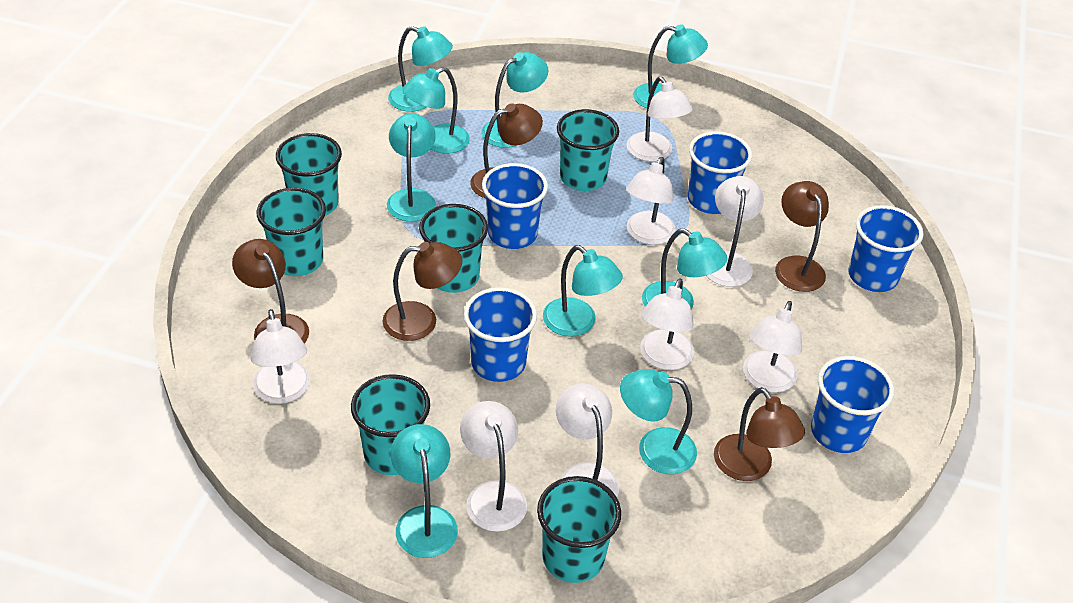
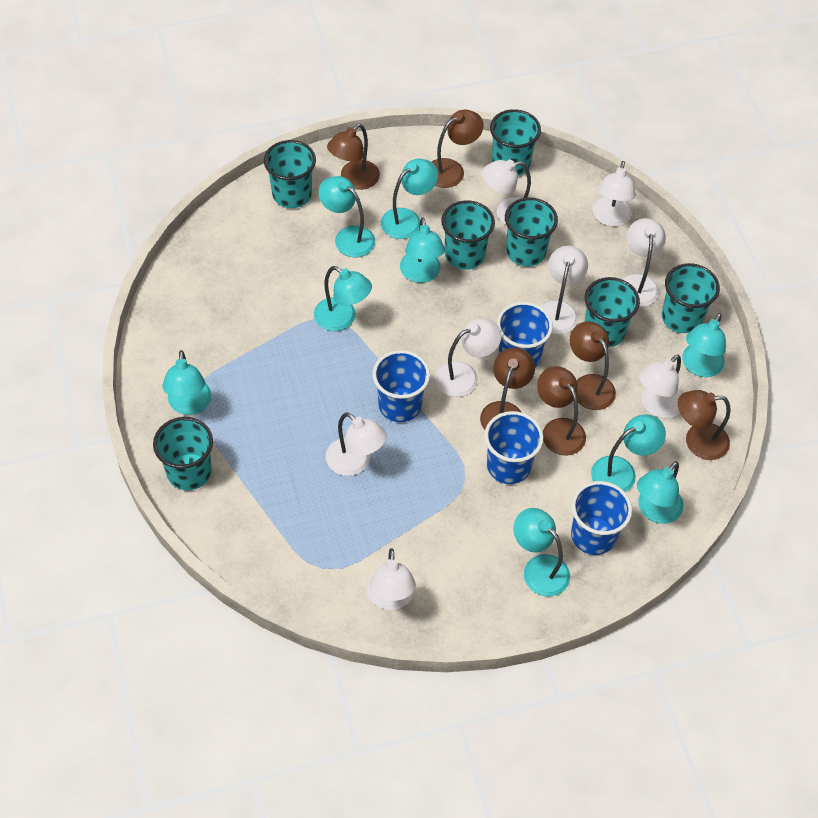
blue cup: [464,287,537,382] [482,163,548,249] [688,131,752,214] [811,356,894,453] [848,205,924,292] = 5 -> [373,350,430,422] [484,411,543,484] [497,302,553,368] [571,481,632,555] = 4
brown lamp: [232,239,309,344] [382,242,462,341] [470,103,543,199] [714,387,805,481] [775,181,829,292] = 5 -> [327,124,380,190] [432,110,484,188] [480,347,535,430] [537,366,586,456] [570,321,616,410] [678,390,731,460] = 6
turquoise cup: [257,188,326,276] [276,133,342,216] [351,374,430,475] [419,204,488,293] [537,476,621,583] [557,109,619,191] = 6 -> [153,417,213,490] [264,140,316,208] [441,200,495,270] [490,109,541,176] [505,197,558,266] [585,277,640,347] [662,263,720,333] = 7

